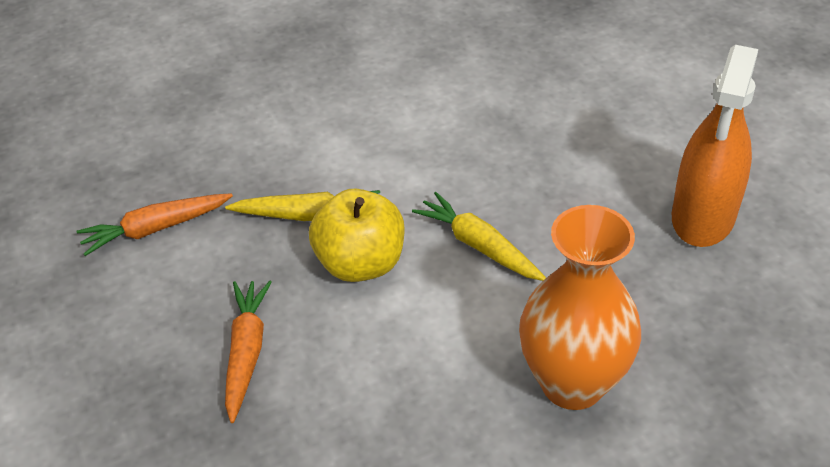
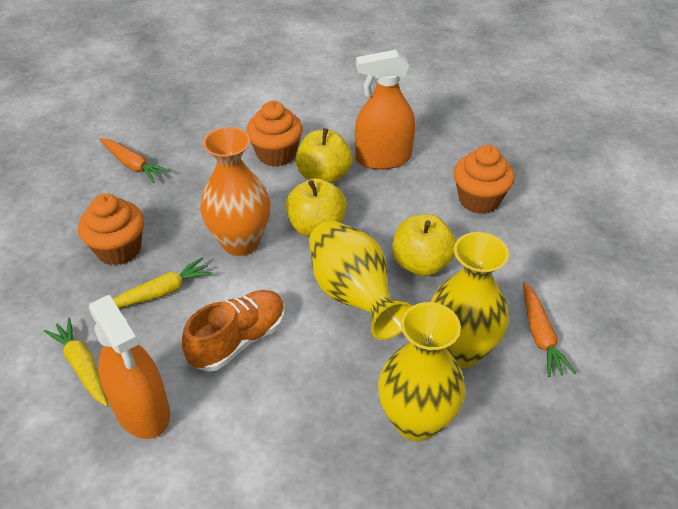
orange cupcake: none = 0 -> [78,194,144,265] [246,101,303,167] [454,145,515,214] = 3
orange shoe: none = 0 -> [182,290,285,372] = 1
orange spray bottle: [672,45,758,247] = 1 -> [88,295,170,439] [355,50,415,170] = 2
yellow apple: [309,189,404,282] = 1 -> [286,178,347,237] [296,128,353,184] [392,214,456,276] = 3
yellow vase: none = 0 -> [309,220,411,340] [378,302,465,442] [430,232,509,368] = 3

